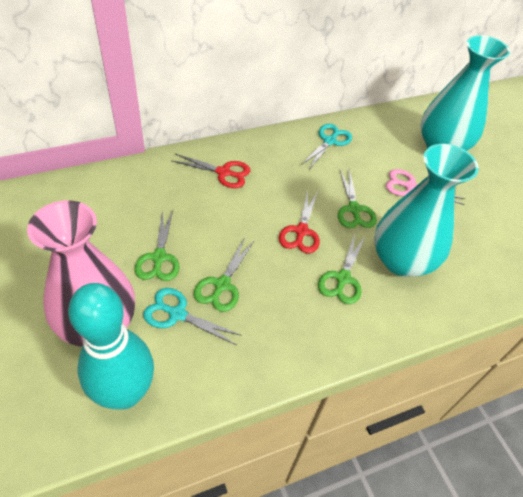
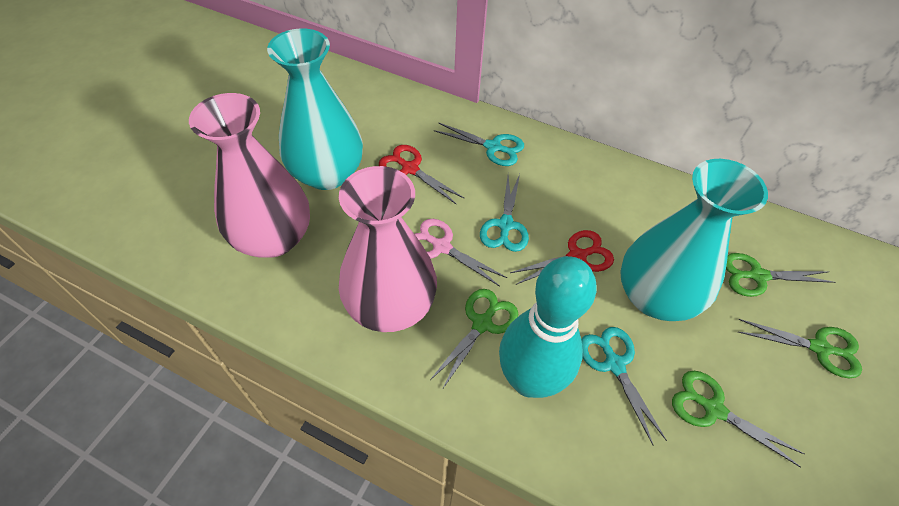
pink vase: [27,200,135,347] = 1 -> [189,93,310,258] [339,166,437,332] = 2
turquoise scissors: [143,288,242,345] [301,124,352,169] = 2 -> [434,122,524,166] [480,174,529,252] [581,327,667,446] = 3

